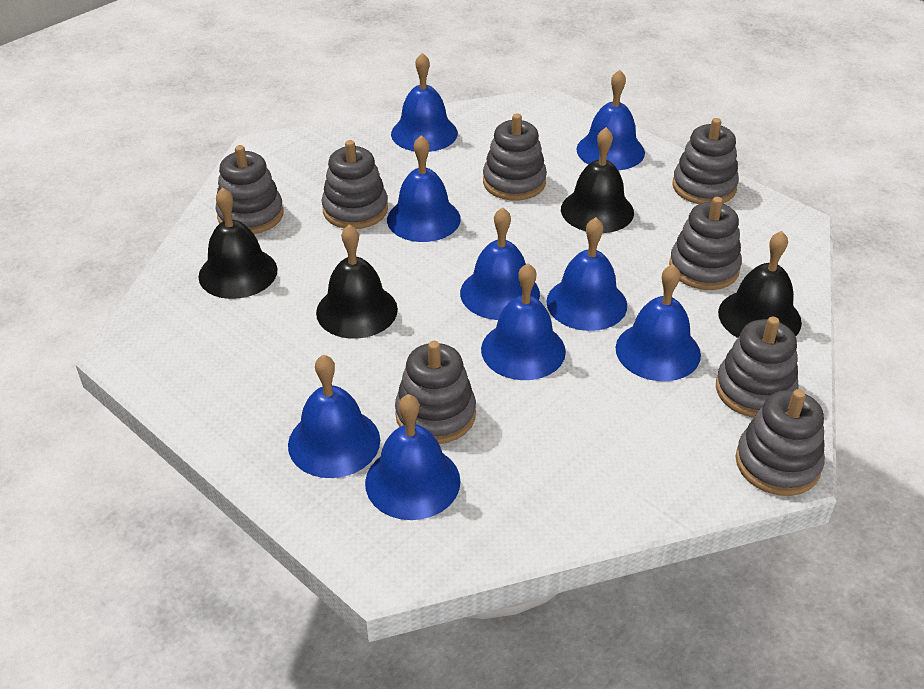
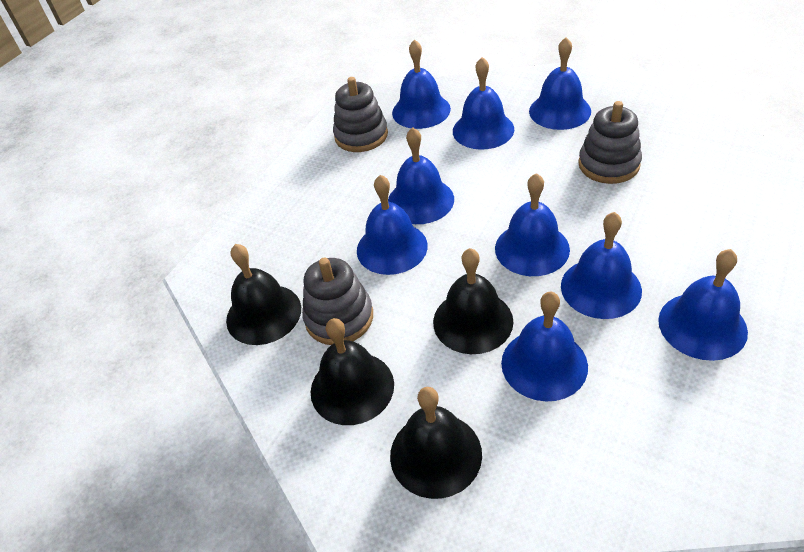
grey stacking toy: [215,145,284,234] [322,140,388,229] [395,341,476,444] [483,113,547,201] [669,197,742,290] [672,118,739,204] [716,317,799,418] [736,389,825,496] = 8 -> [302,258,373,345] [333,77,388,152] [578,101,642,184] = 3

